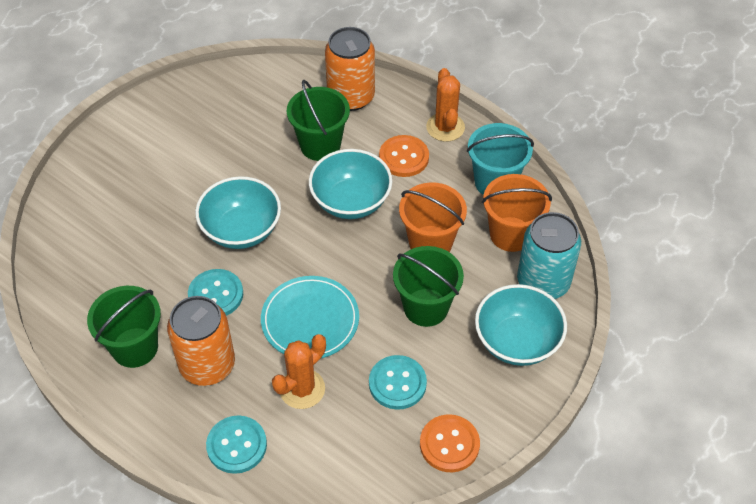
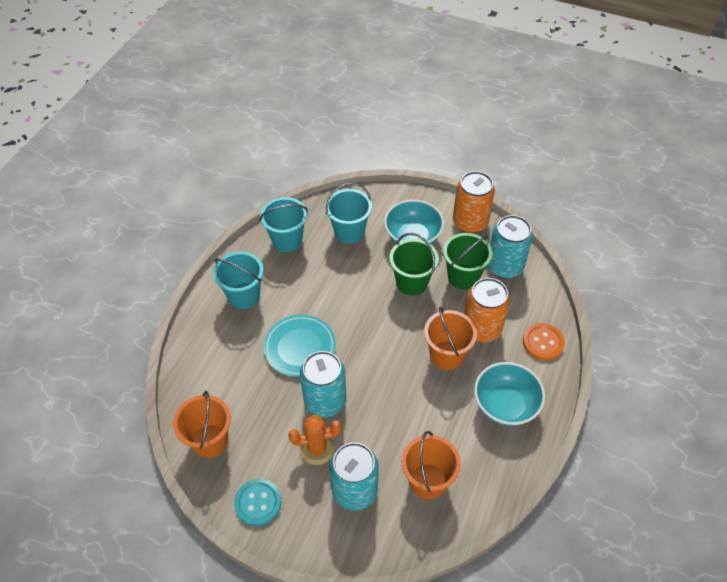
green bucket: [87,286,161,368] [287,80,350,161] [393,246,464,327] = 3 -> [389,233,439,296] [443,233,492,290] = 2
orange bucket: [399,182,467,252] [482,174,552,252] = 2 -> [173,391,231,458] [402,431,461,499] [424,307,477,370] = 3
orange button: [379,135,429,177] [420,414,480,472] = 2 -> [523,323,565,360] = 1
orange cactus: [272,334,326,409] [426,68,465,142] = 2 -> [288,415,342,465] = 1
turquoise bowl: [195,176,281,249] [309,149,392,219] [475,284,567,366] = 3 -> [384,200,444,244] [474,362,545,426] = 2
turquoise bucket: [467,123,534,195] = 1 -> [213,251,264,309] [259,197,308,252] [325,182,372,244] = 3
turquoise button: [188,269,243,316] [206,415,267,474] [369,355,427,410] = 3 -> [234,479,282,526] = 1
turquoise can: [517,212,581,299] = 1 -> [300,351,346,417] [330,442,379,511] [487,215,533,279] = 3

